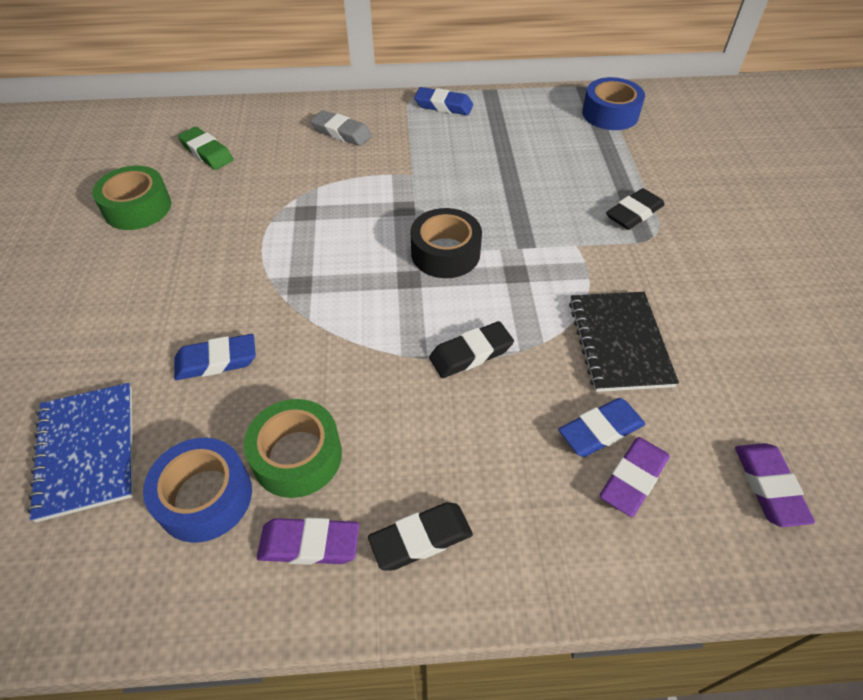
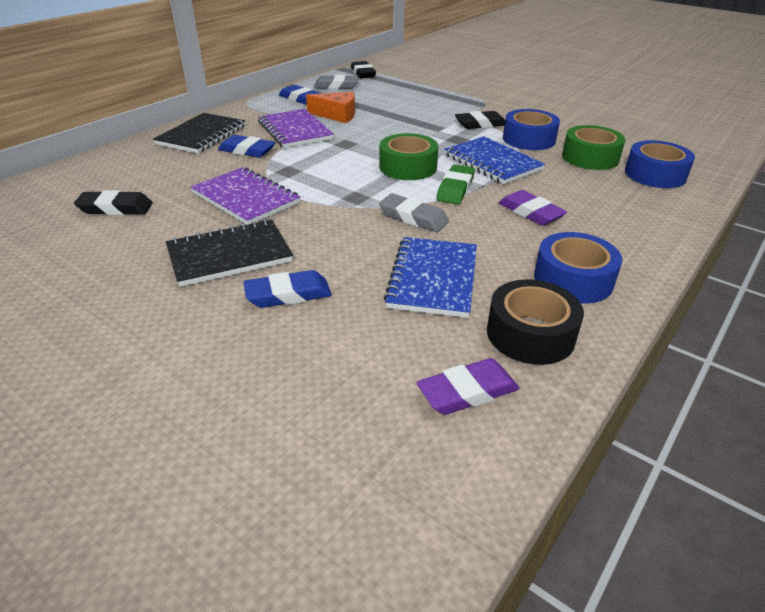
black notebook: [569,292,679,392] = 1 -> [153,113,245,153] [166,219,293,287] = 2
blue notebook: [27,383,133,522] = 1 -> [384,237,477,318] [444,136,545,184] = 2
blue tape: [143,438,252,543] [582,77,645,130] = 2 -> [503,109,560,150] [534,232,622,303] [625,140,695,188] = 3
grey eraser: [310,110,372,146] = 1 -> [314,75,359,89] [379,194,449,232] = 2
orange cheese: none = 0 -> [306,92,355,123] = 1
purple eraser: [257,517,359,565] [600,437,670,517] [735,443,815,527] = 3 -> [416,358,519,415] [499,190,567,226] = 2
purple notebook: none = 0 -> [191,167,300,225] [258,109,334,148] = 2

